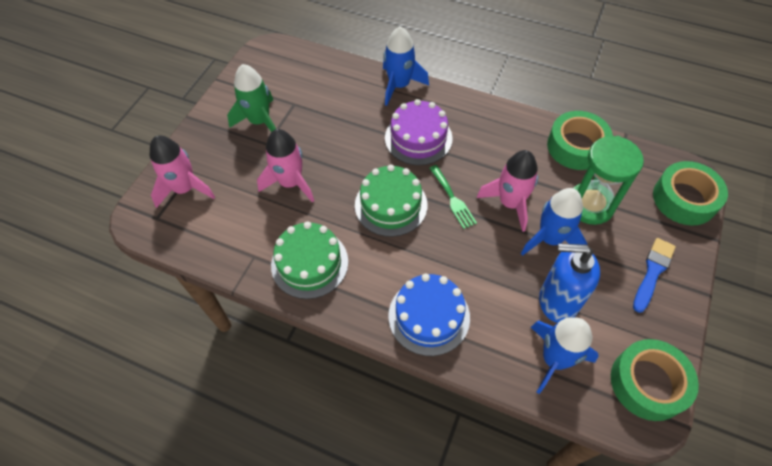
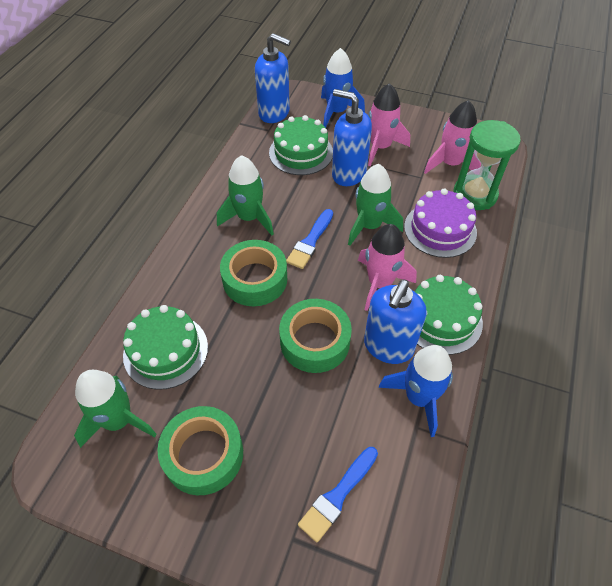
blue brush: [633,238,676,313] = 1 -> [286,209,333,269] [298,447,378,543] = 2
blue cake: [388,274,470,356] = 1 -> none = 0
blue rocket: [383,26,429,106] [521,188,587,256] [531,317,598,394] = 3 -> [321,48,365,128] [378,345,453,437] = 2
blue soap dispenser: [539,243,600,323] = 1 -> [255,33,291,123] [332,89,372,186] [364,279,427,364] = 3
green cake: [271,221,348,299] [355,164,428,237] = 2 -> [123,305,208,390] [269,115,333,175] [415,275,483,355] = 3
green fork: [429,165,477,229] = 1 -> none = 0
green rocket: [227,64,276,132] = 1 -> [74,370,157,448] [217,155,274,235] [348,164,403,246] = 3

